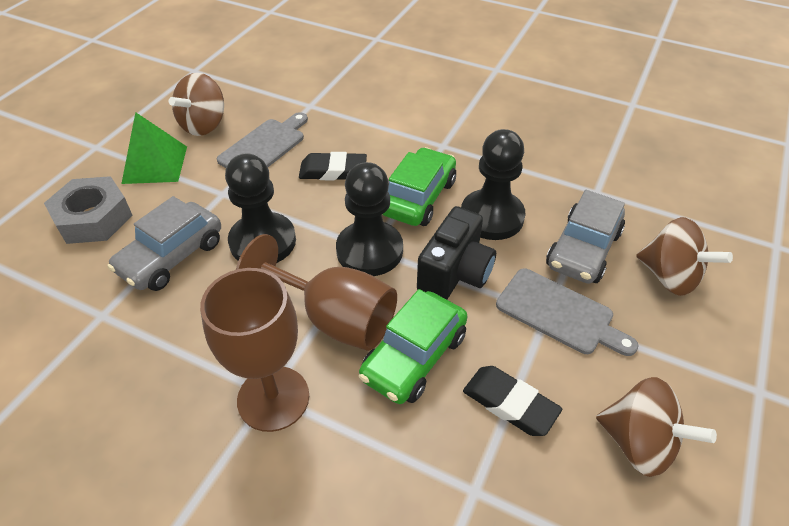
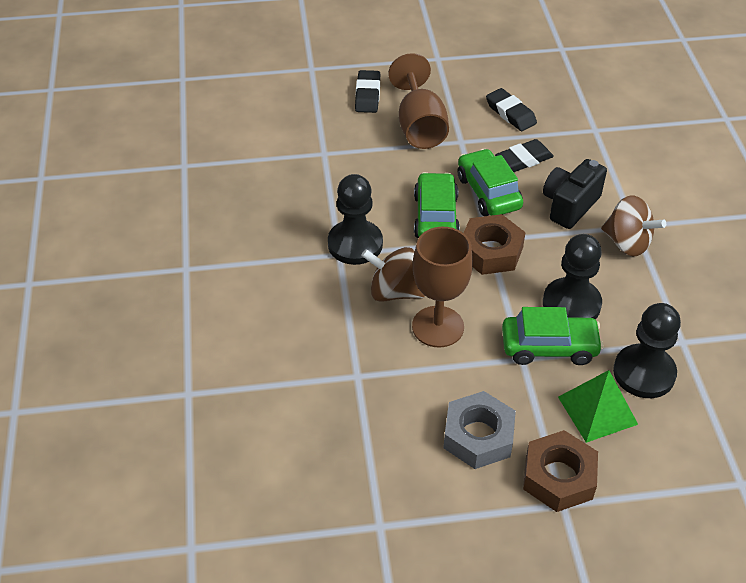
black eraser: [299,152,367,181] [463,366,562,436] = 2 -> [355,70,380,113] [486,88,537,131] [495,139,554,172] = 3
brown nut: none = 0 -> [464,214,526,275] [523,430,598,512] = 2
brown spinning top: [169,73,224,136] [596,377,717,477] [636,217,733,296] = 3 -> [361,247,425,302] [601,195,666,256] = 2
green car: [359,289,468,404] [382,147,456,226] = 2 -> [414,172,460,238] [458,149,523,216] [502,307,603,365] = 3
grey car: [107,196,221,291] [546,190,625,284] = 2 -> none = 0
grey cutting board: [217,112,308,168] [496,268,639,356] = 2 -> none = 0

